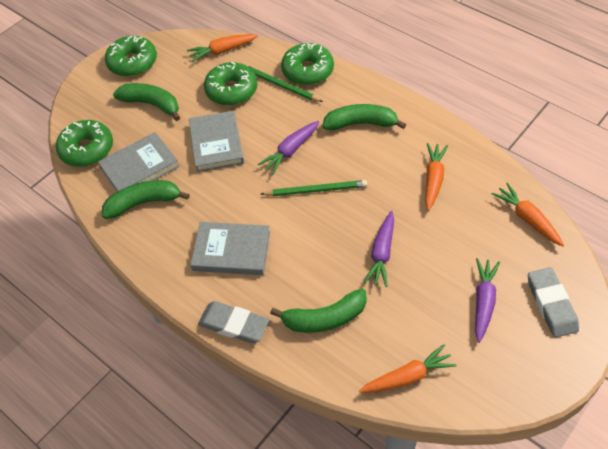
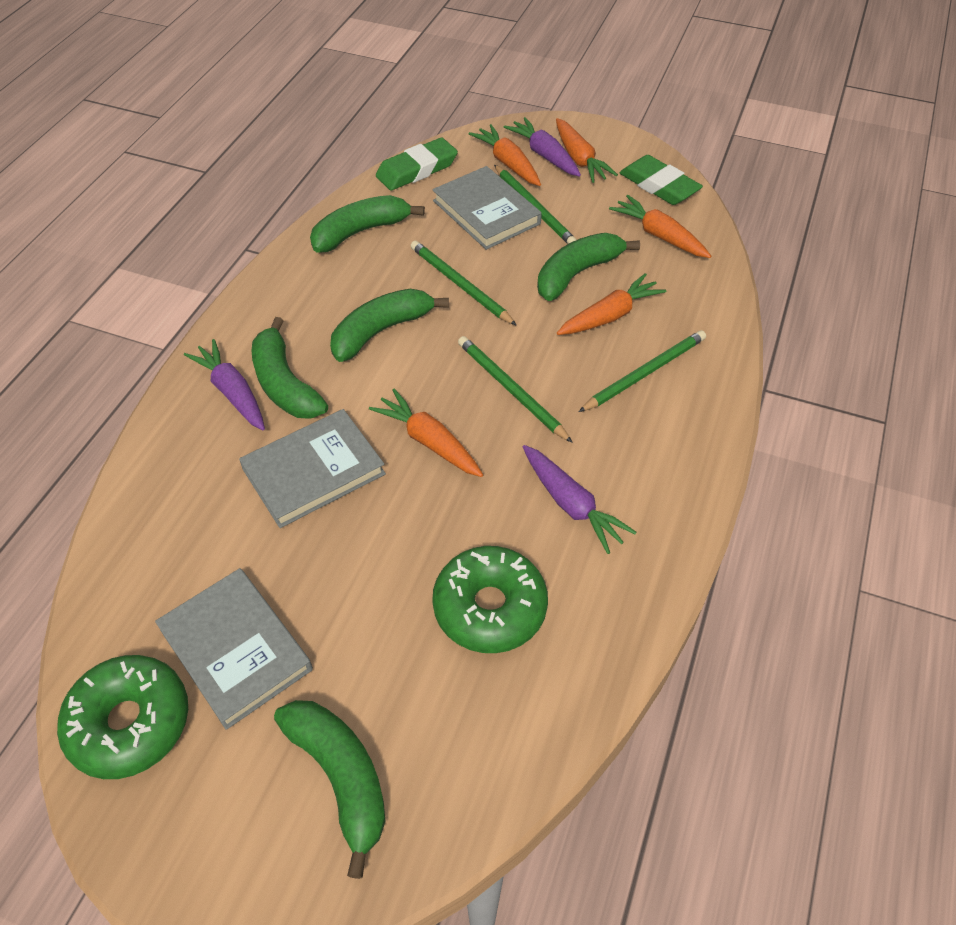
green banana: [102,180,190,219] [113,83,180,121] [270,289,367,333] [322,104,406,130] = 4 -> [252,317,328,419] [274,700,385,879] [310,195,425,253] [330,289,449,362] [537,233,640,301] = 5
green donut: [56,120,113,167] [105,36,157,77] [204,62,257,105] [281,43,334,85] = 4 -> [57,655,188,779] [432,546,548,653] = 2
green eraser: none = 0 -> [376,138,458,190] [619,155,703,205] = 2
green pencil: [246,65,323,102] [261,180,367,196] = 2 -> [411,241,517,326] [458,336,573,443] [494,165,577,244] [579,330,706,412] = 4
grey eraser: [198,301,269,343] [528,267,579,338] = 2 -> none = 0
orange carrot: [187,34,258,62] [359,344,457,393] [425,143,448,211] [492,183,564,246] = 4 -> [369,389,483,477] [469,124,541,186] [556,118,618,183] [557,273,667,335] [609,195,711,258] = 5

